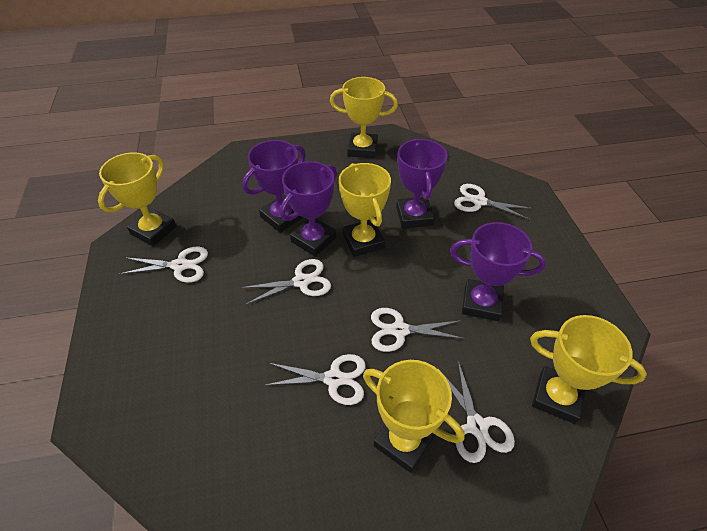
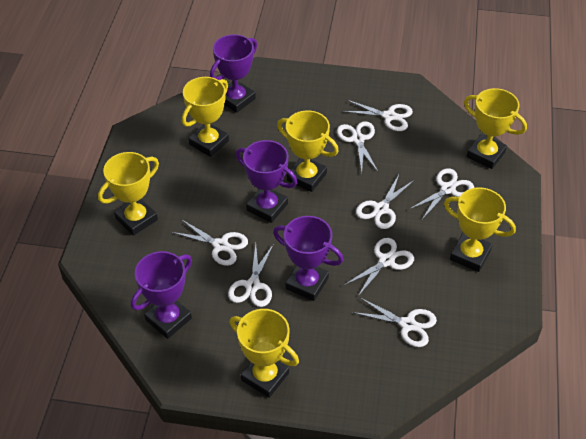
white scissors: [119,247,208,283] [241,259,331,305] [266,354,366,405] [371,308,465,352] [436,361,515,463] [454,184,533,220] = 6 -> [171,219,248,266] [228,244,274,307] [337,121,378,172] [342,100,413,131] [344,238,414,296] [352,297,437,347] [356,175,414,229] [408,168,474,220] = 8
yellow trophy: [98,153,176,246] [330,77,398,158] [339,163,391,257] [363,360,465,473] [530,315,647,424] = 5 -> [98,152,159,236] [182,77,229,157] [230,309,299,398] [277,110,339,192] [444,187,516,272] [464,88,527,169] = 6

